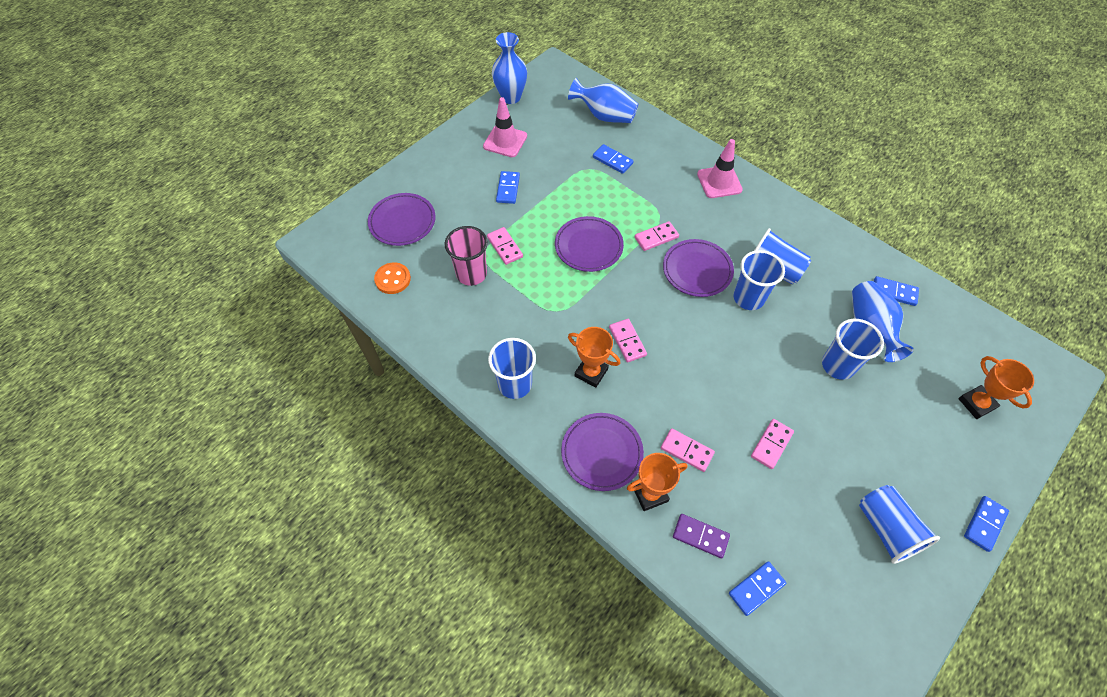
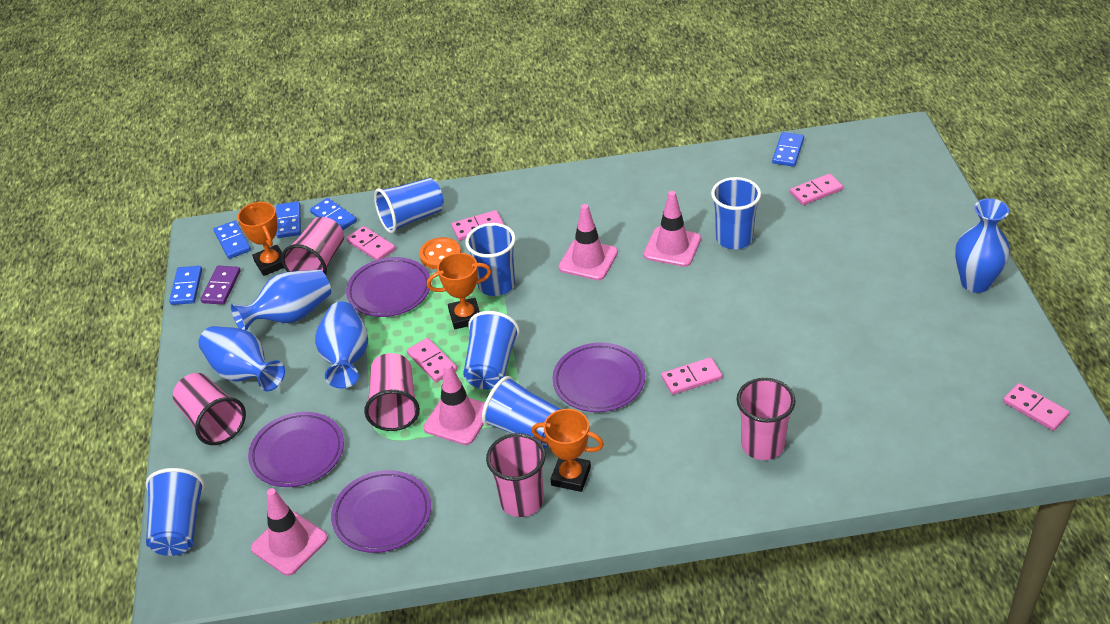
blue cup: [488,338,536,399] [733,250,785,310] [754,228,811,284] [822,319,884,380] [859,485,940,564] = 5 -> [146,468,205,556] [374,178,444,233] [463,311,520,390] [465,223,516,296] [482,376,561,448] [711,177,761,249] = 6
blue vase: [492,32,527,104] [568,78,638,123] [852,281,914,362] = 3 -> [198,326,285,391] [231,270,331,331] [315,302,368,389] [955,198,1010,293] = 4
pink cup: [445,226,488,286] = 1 -> [173,373,246,445] [281,217,344,275] [364,353,420,431] [486,433,546,517] [736,378,796,460] = 5
pink domino: [487,227,523,265] [609,319,647,362] [635,221,679,251] [661,428,715,472] [751,419,794,469] = 5 -> [346,226,396,260] [407,338,457,383] [451,210,504,241] [661,357,722,395] [790,174,843,205] [1003,383,1070,431] = 6
pink traffic cone: [483,97,527,157] [697,139,743,198] = 2 -> [251,488,328,576] [423,363,485,445] [558,204,618,280] [644,191,701,267] = 4

